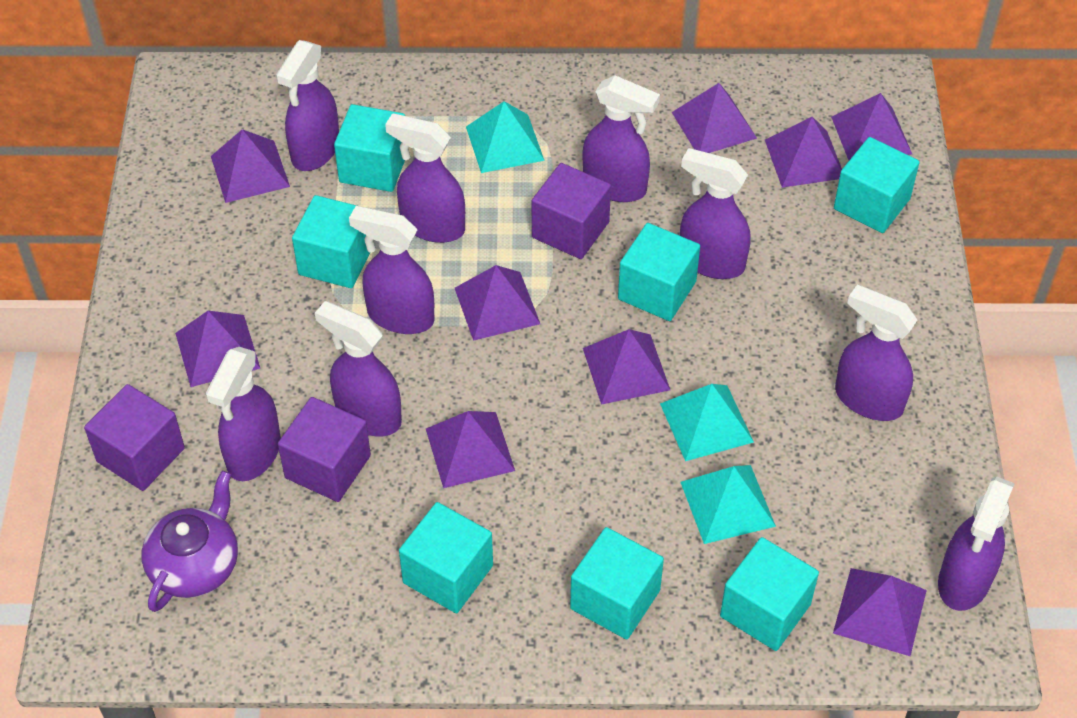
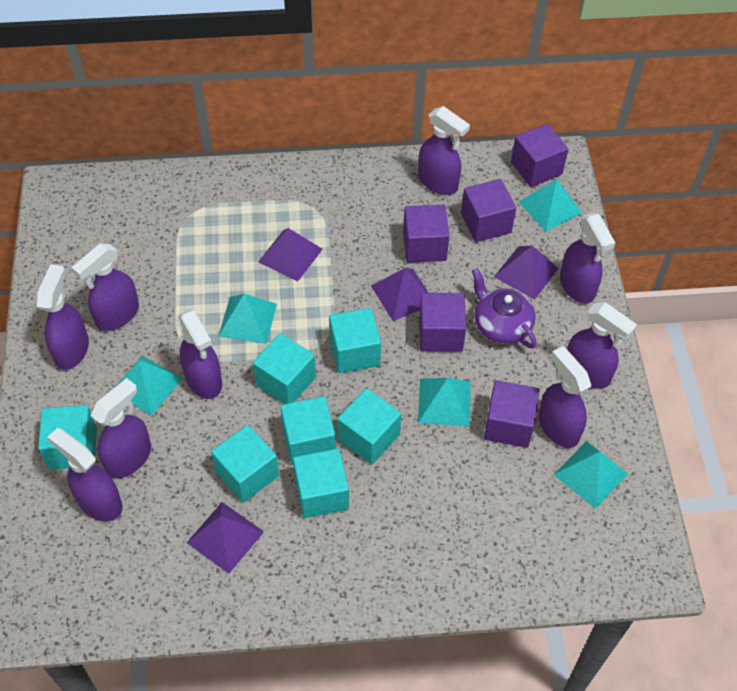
purple cube: [84,384,185,491] [278,397,371,502] [532,163,611,259] = 3 -> [403,205,450,263] [419,293,466,352] [461,179,516,242] [484,380,540,448] [511,124,568,187] = 5
purple pyramid: [175,311,261,387] [211,129,290,203] [426,411,515,488] [455,265,540,341] [583,329,670,405] [672,83,757,153] [765,117,842,188] [831,93,912,160] [833,568,927,656] = 9 -> [187,502,264,574] [258,228,323,281] [371,268,429,321] [494,245,559,300] = 4
turquoise pyramid: [466,101,545,173] [660,384,754,461] [681,465,776,544] = 3 -> [117,356,183,416] [218,294,277,344] [418,378,471,426] [519,179,582,232] [553,441,628,509] = 5

